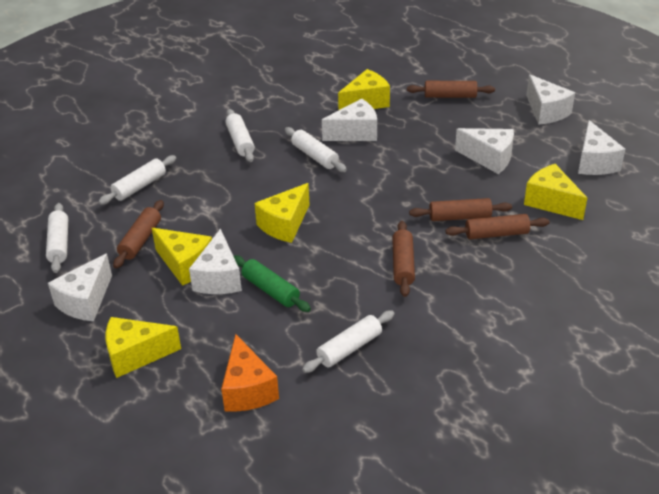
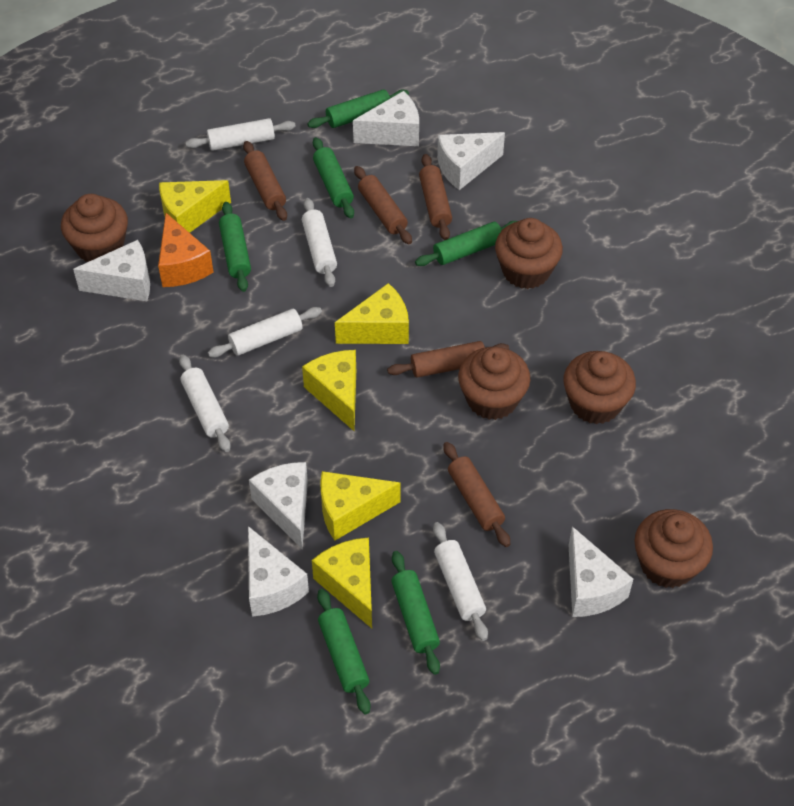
brown cupcake: none = 0 -> [61,194,128,262] [458,347,530,420] [495,218,563,289] [563,351,636,424] [634,509,713,588] = 5
green rolling pin: [234,255,311,312] = 1 -> [219,202,251,292] [307,89,409,128] [313,137,354,218] [317,589,371,714] [391,551,440,675] [415,221,517,266] = 6

